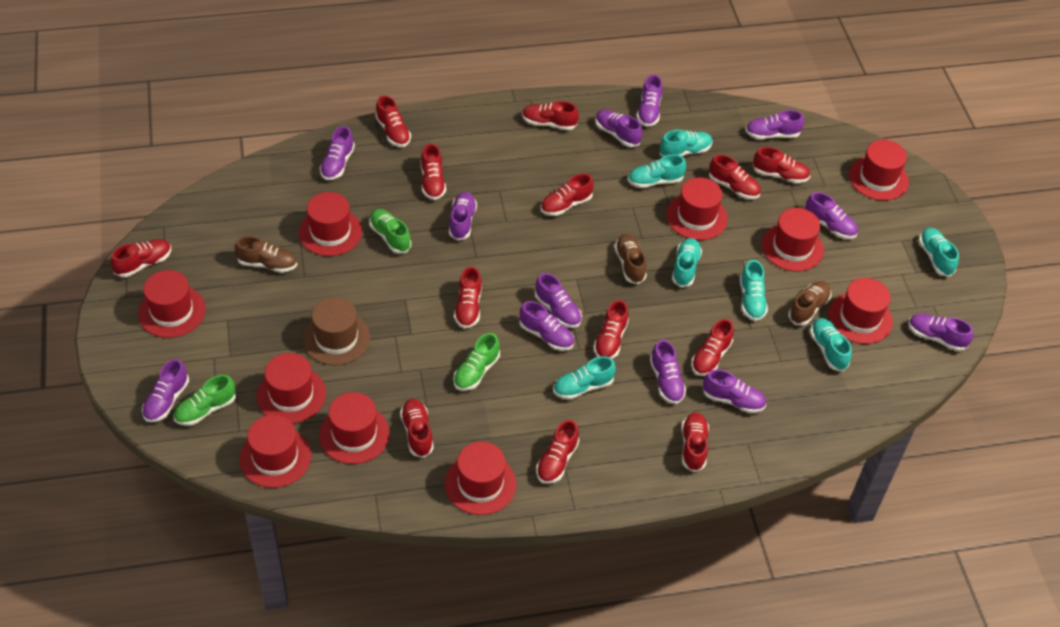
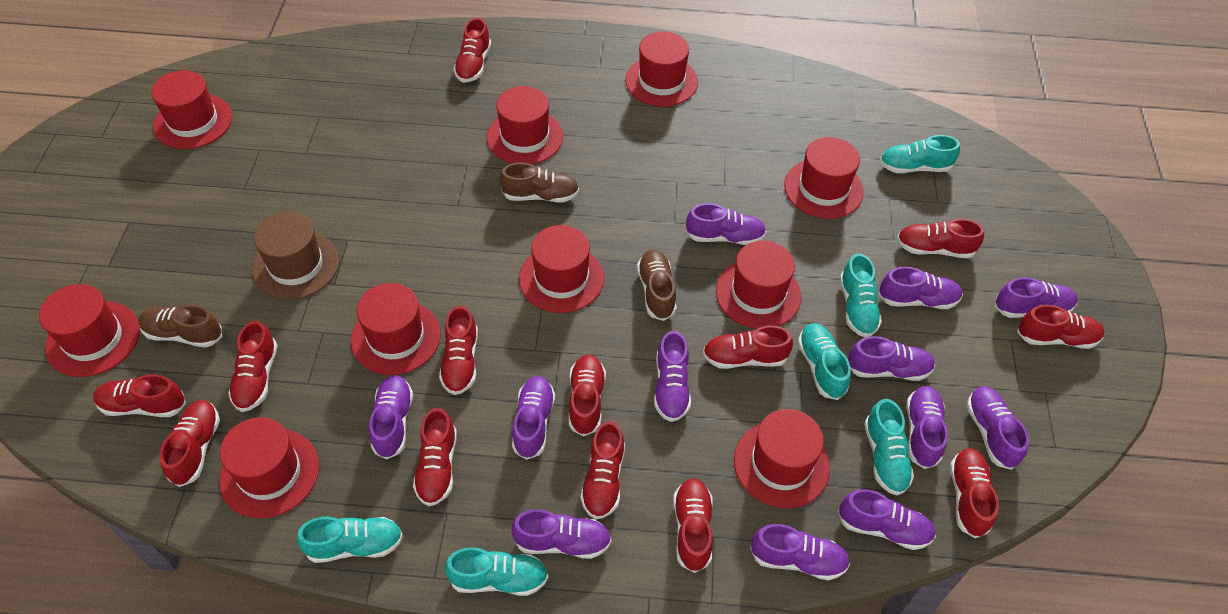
green shoe: [174,375,236,426] [369,209,411,253] [453,333,500,391] = 3 -> none = 0
turquoise shoe: [553,356,616,400] [628,155,686,188] [660,130,712,157] [672,238,702,287] [740,260,768,321] [810,318,852,371] [919,228,959,277] = 7 -> [297,517,403,563] [444,547,549,596] [798,323,851,400] [840,253,882,338] [864,399,914,495] [880,135,960,173] = 6

